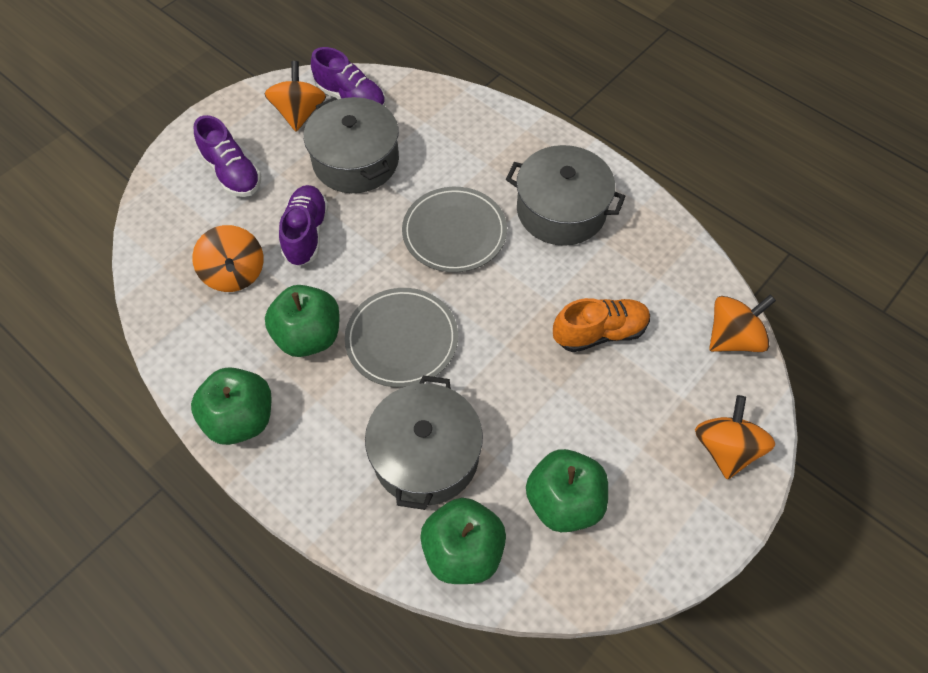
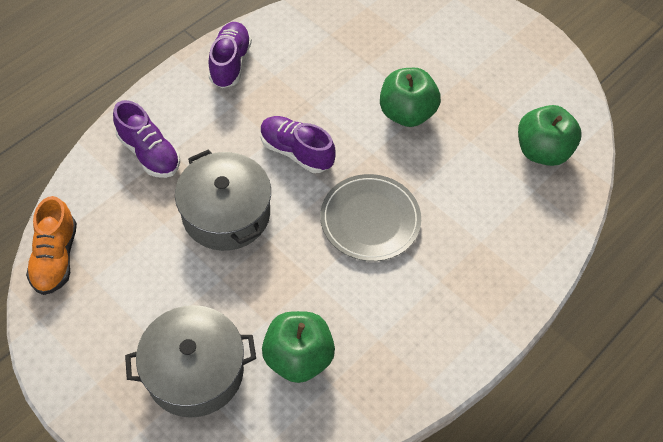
green apple: [191,367,272,445] [265,285,340,357] [420,498,506,584] [526,449,608,532] = 4 -> [262,311,335,383] [380,68,441,127] [518,105,581,166] = 3
grey plate: [345,288,458,387] [402,187,507,273] = 2 -> [320,174,421,261] = 1
grey pot: [304,97,399,193] [365,375,483,510] [506,145,626,246] = 3 -> [125,305,256,418] [175,149,271,251] = 2
orange spinning top: [192,225,264,292] [265,61,326,132] [695,395,775,479] [709,295,776,352] = 4 -> none = 0

